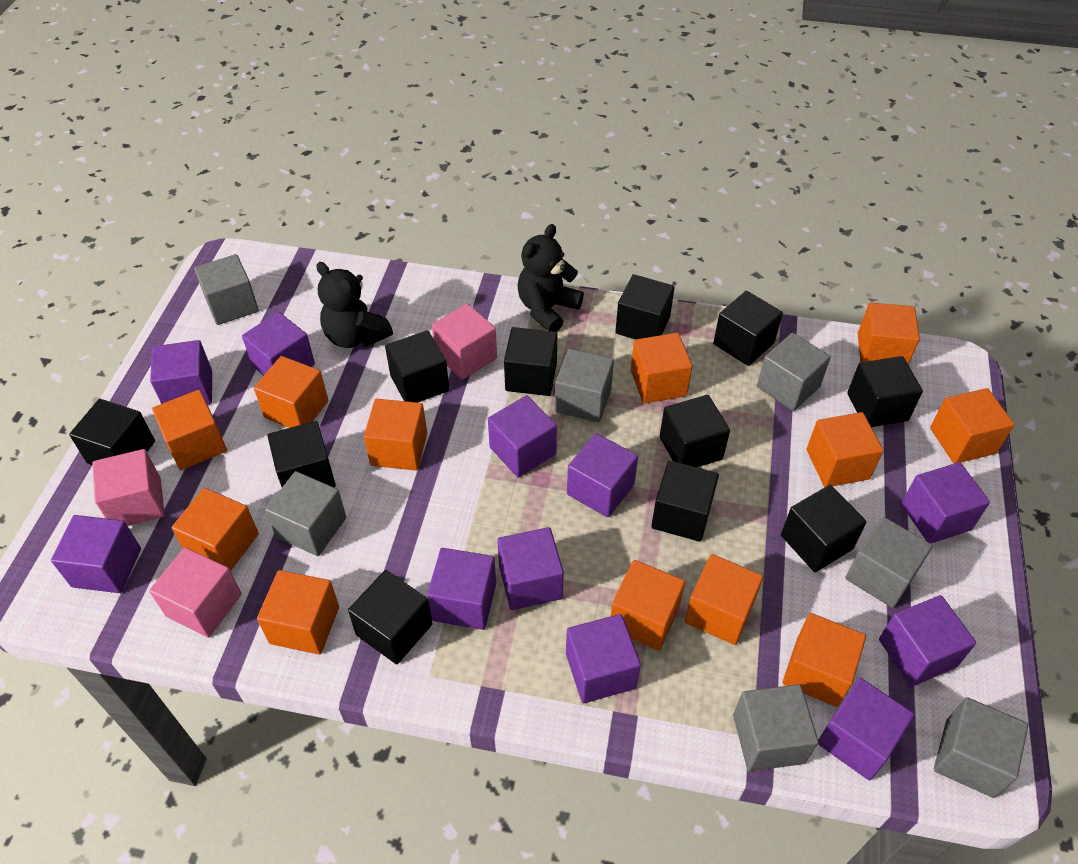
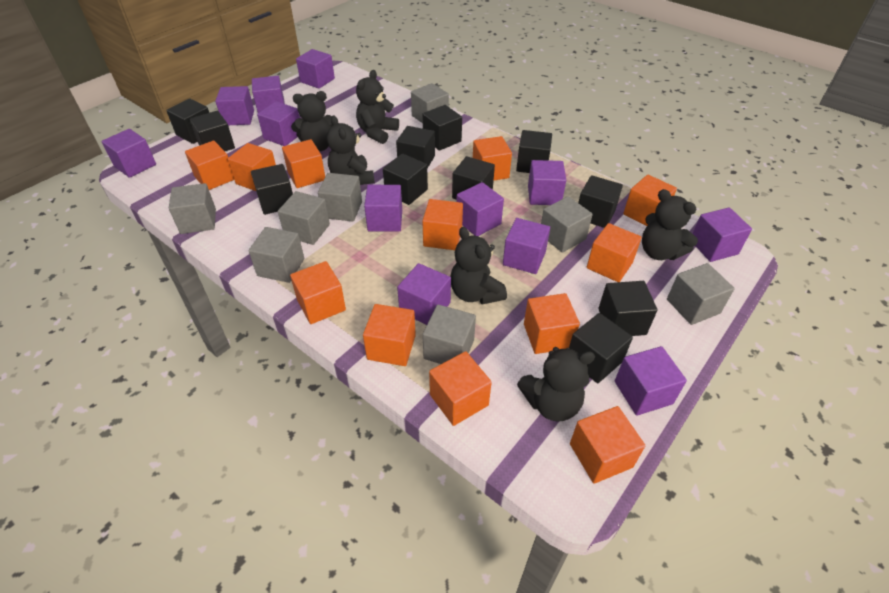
black teddy bear: [317,262,393,348] [517,224,584,332] = 2 -> [291,91,333,152] [327,115,375,185] [356,70,399,144] [450,227,507,305] [517,347,595,421] [642,189,698,260] = 6
grey cube: [194,254,259,325] [265,471,346,556] [555,349,614,422] [733,684,819,771] [757,333,831,411] [845,517,933,608] [934,697,1028,798] = 7 -> [169,183,216,234] [248,227,304,283] [278,191,330,245] [318,173,362,222] [411,83,449,123] [423,304,476,364] [541,196,593,253] [667,263,735,325] = 8
pink cube: [92,449,165,526] [149,548,242,638] [432,303,497,380] = 3 -> none = 0
purple cube: [51,515,141,593] [150,340,212,405] [242,312,315,376] [427,548,496,630] [488,395,557,478] [497,527,564,610] [566,614,641,703] [567,433,638,518] [818,678,914,780] [879,595,976,687] [901,462,990,543] = 11 -> [102,129,156,178] [215,86,254,125] [252,76,285,113] [257,101,300,146] [296,49,335,89] [364,185,402,231] [397,263,451,325] [456,182,504,236] [503,218,550,274] [528,160,566,205] [615,346,687,416] [692,207,752,262] = 12

